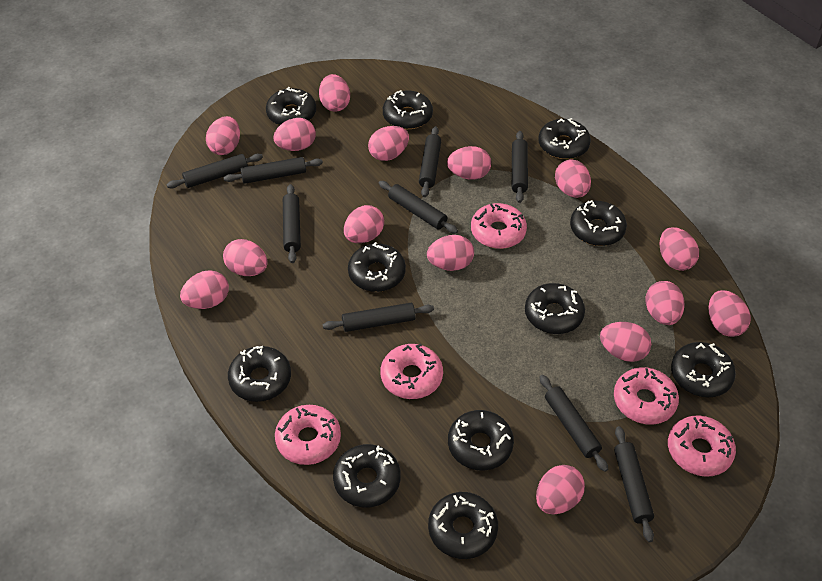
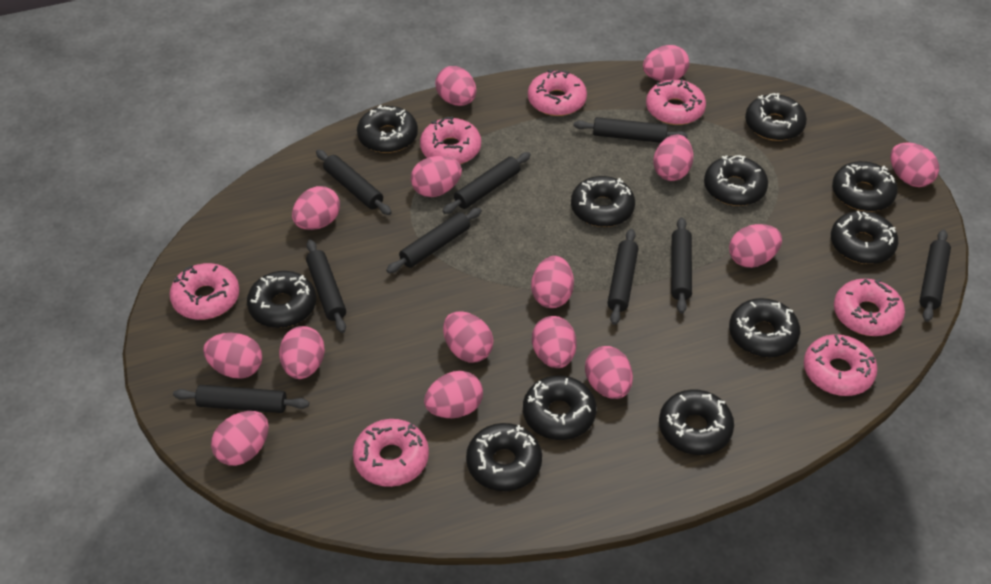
pink donut: [275,405,341,465] [381,344,443,399] [471,203,527,249] [614,367,679,425] [668,415,736,477] = 5 -> [170,263,239,320] [353,419,429,487] [420,117,481,164] [528,69,587,116] [646,79,706,125] [804,334,878,396] [834,279,905,336] = 7

